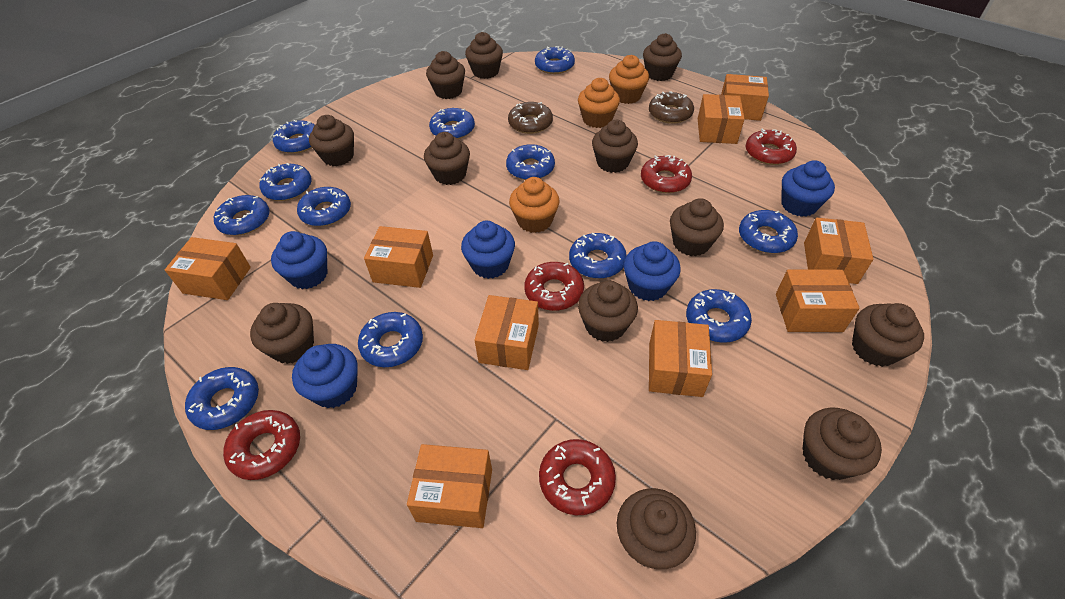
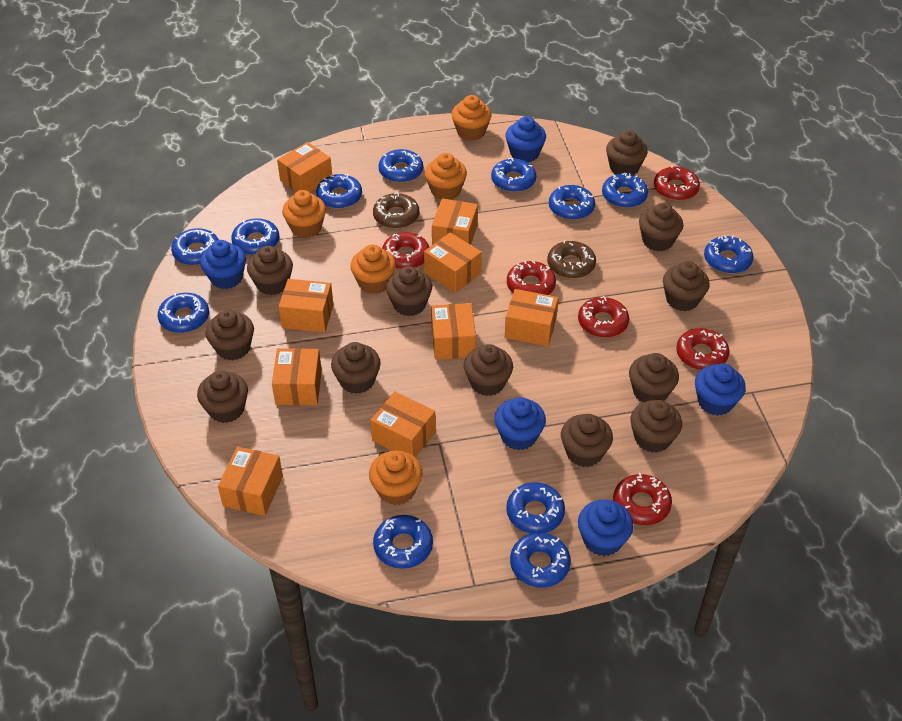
orange cupcake: [509,177,560,233] [578,78,620,128] [609,55,649,104] = 3 -> [282,190,326,238] [350,244,396,294] [369,450,422,505] [425,153,467,200] [451,95,491,141] = 5
red donut: [223,410,300,480] [524,262,584,311] [539,439,616,515] [641,155,692,193] [745,129,797,165] = 5 -> [382,232,429,269] [507,261,556,295] [578,296,629,338] [613,473,672,525] [654,165,700,201] [676,328,729,370] = 6

